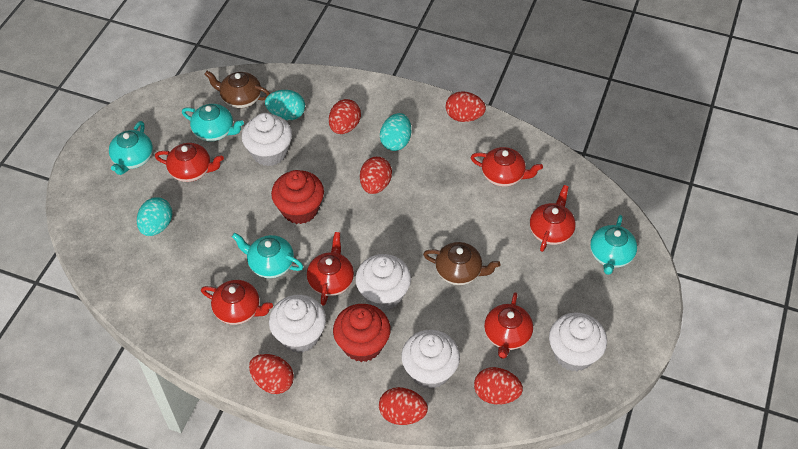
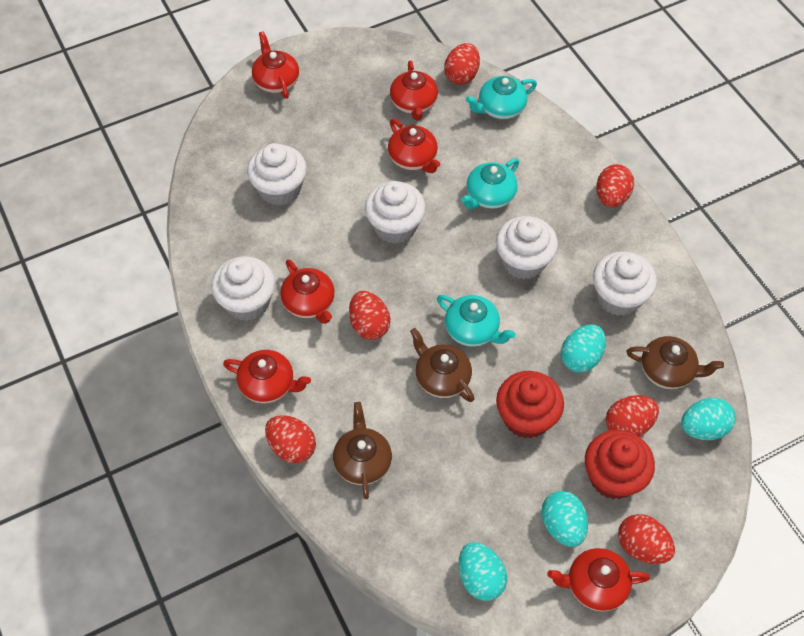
brown teapot: [204,71,270,108] [423,242,500,285] = 2 -> [333,402,392,499] [410,328,475,402] [626,336,724,389] = 3
turquoise egg: [137,197,172,236] [265,90,305,120] [380,113,411,151] = 3 -> [458,542,507,601] [541,491,588,547] [561,324,606,372] [681,398,736,440] = 4
turquoise teapot: [109,121,153,175] [182,104,244,141] [232,233,303,278] [590,215,637,275] = 4 -> [437,295,516,347] [461,158,519,209] [466,76,537,119] = 3

